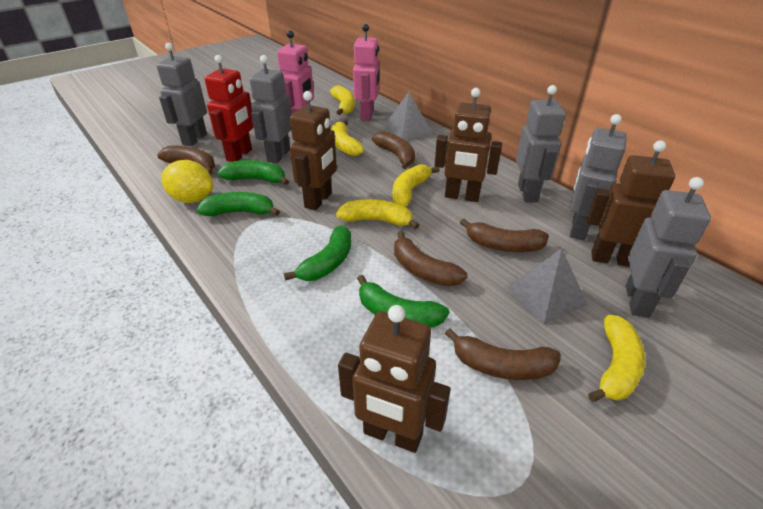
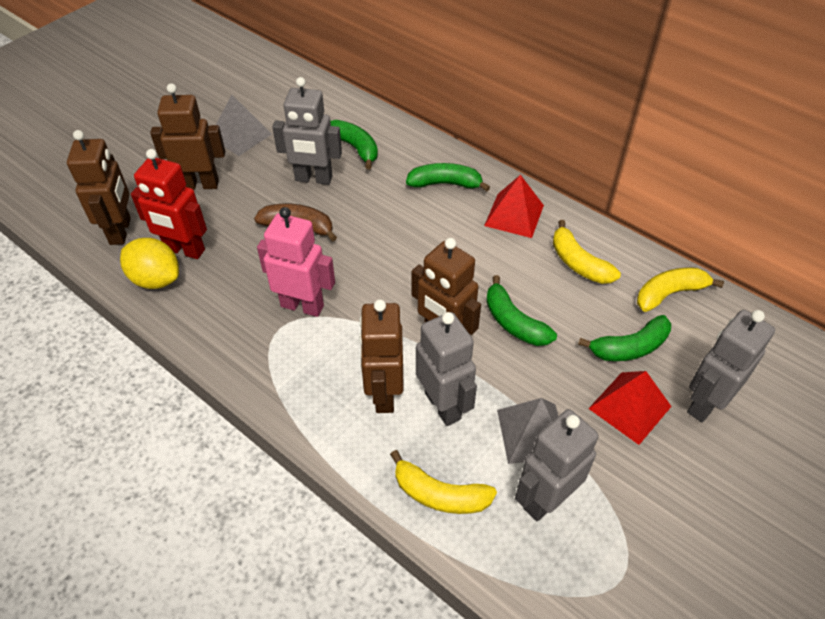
brown banana: [157,146,215,175] [372,131,415,169] [394,231,467,286] [445,328,561,380] [460,219,549,252] = 5 -> [254,204,337,241] = 1
grey robot: [156,43,207,146] [250,55,292,163] [516,85,566,203] [569,114,627,240] [626,177,711,318] = 5 -> [272,77,342,185] [416,312,477,426] [515,409,598,521] [687,310,775,422] = 4
pink robot: [277,30,314,114] [353,24,380,121] = 2 -> [257,207,335,317] = 1
red pyramid: none = 0 -> [484,175,544,238] [588,371,672,445] = 2
yellow banana: [330,85,355,115] [331,120,364,156] [336,199,419,229] [392,164,440,207] [588,315,645,402] = 5 -> [390,450,497,514] [553,220,621,284] [637,267,724,312] = 3

